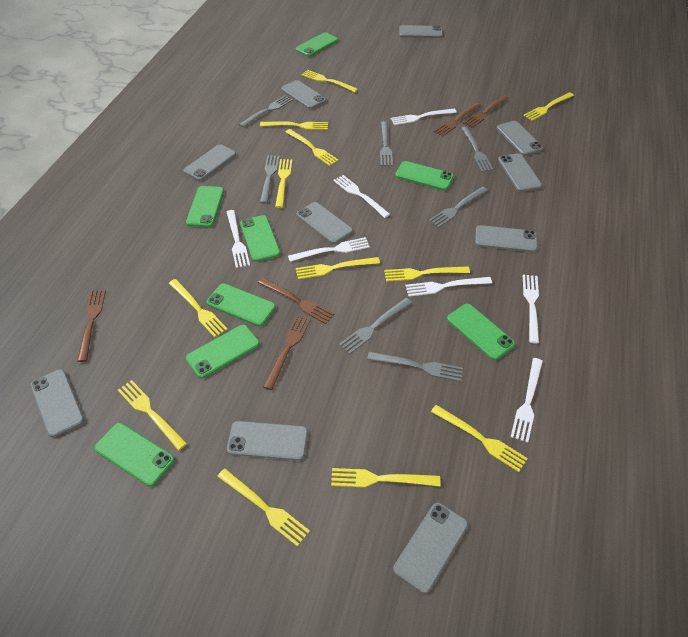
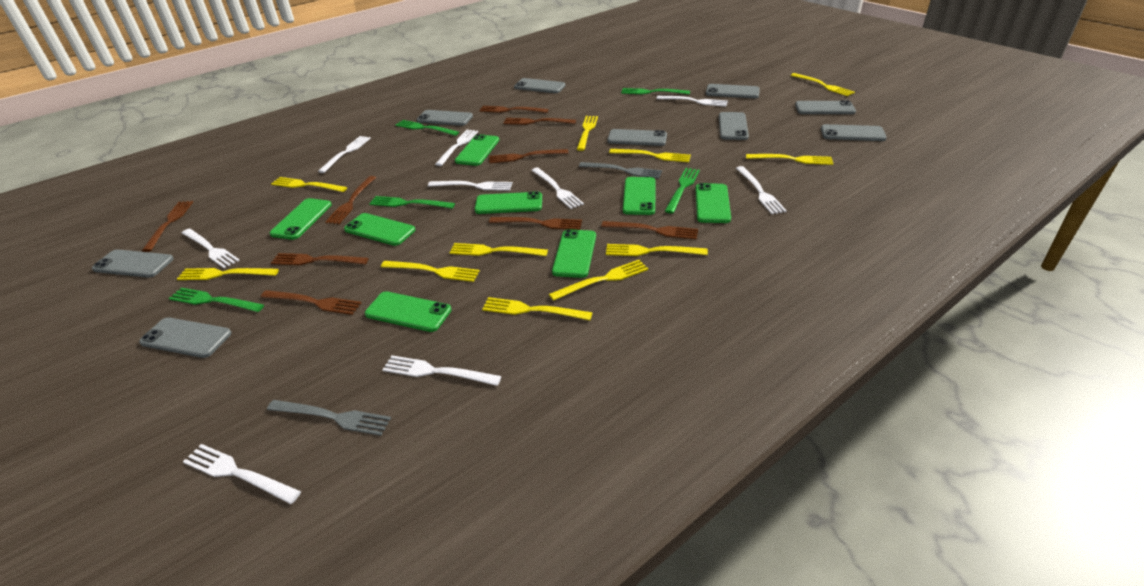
brown fork: [77,290,106,362] [258,277,335,324] [263,315,311,390] [434,103,481,136] [463,95,509,128] = 5 -> [142,201,193,252] [261,290,361,315] [271,253,369,265] [325,176,376,224] [479,106,549,113] [489,149,568,164] [489,217,582,230] [503,118,576,125] [601,221,698,240] = 9
green fork: none = 0 -> [168,288,264,312] [369,196,455,209] [395,120,459,136] [621,88,690,94] [665,168,700,214] = 5
grey fork: [239,96,293,127] [260,155,280,204] [339,298,412,354] [367,352,463,382] [380,121,393,166] [429,187,488,228] [461,127,493,172] = 7 -> [267,400,391,436] [579,162,662,179] = 2
grey phone: [30,369,85,438] [183,144,236,181] [227,421,308,461] [281,80,326,109] [297,202,353,244] [393,503,468,594] [399,25,443,38] [475,225,538,252] [497,121,543,156] [498,153,542,192] = 10 -> [92,249,174,278] [139,318,232,358] [417,110,473,126] [514,78,566,93] [607,129,667,146] [706,84,760,98] [719,112,749,140] [795,100,856,114] [821,124,887,141] = 9
white fork: [227,210,250,268] [288,237,370,262] [333,175,390,218] [391,109,457,125] [405,277,492,297] [511,358,543,443] [523,275,539,344] = 7 -> [182,229,240,268] [183,444,301,504] [318,136,371,173] [382,355,501,386] [428,181,513,191] [435,130,478,166] [531,167,584,209] [656,96,728,107] [736,166,787,214] = 9
yellow fork: [118,380,187,450] [169,279,228,337] [217,469,310,546] [260,121,328,130] [275,159,292,208] [286,129,338,166] [296,257,380,279] [301,70,358,92] [331,468,441,488] [384,266,470,282] [431,405,528,472] [523,92,574,121] = 12 -> [177,268,279,280] [271,177,347,192] [381,261,480,282] [450,243,548,256] [482,297,593,320] [549,260,648,301] [577,116,598,151] [606,244,708,256] [609,149,691,162] [746,154,833,165] [791,73,855,96] = 11

